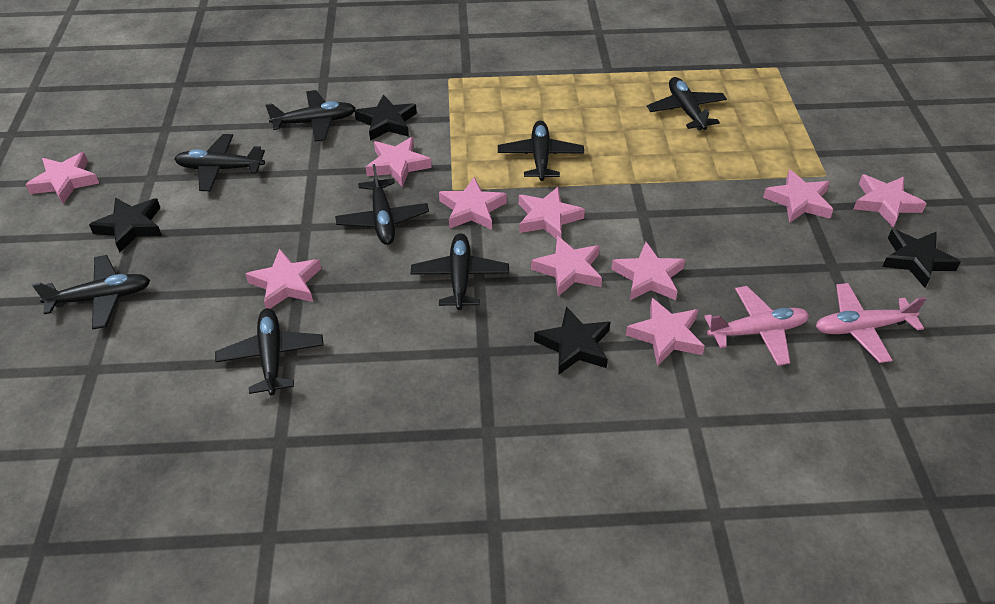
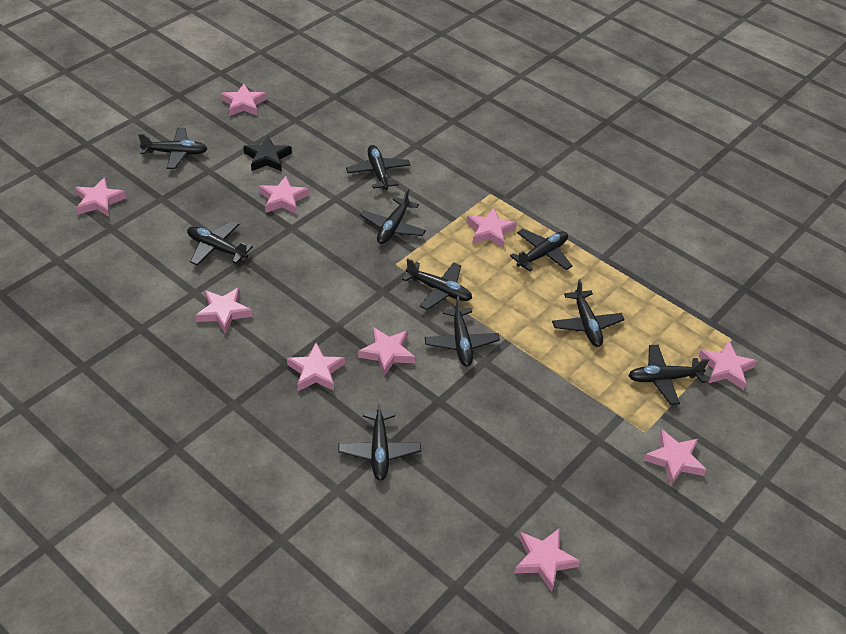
black plane: [32,255,150,330] [174,134,265,191] [215,308,324,395] [265,90,356,141] [335,164,429,245] [411,233,509,310] [498,121,584,181] [647,77,727,130] = 8 -> [138,128,208,169] [187,221,253,266] [338,399,421,481] [346,145,410,190] [360,188,426,244] [402,258,472,310] [424,296,500,367] [510,229,572,271] [552,279,625,347] [628,345,709,405] = 10
black star: [89,197,162,253] [354,94,417,141] [534,306,611,375] [882,229,961,288] = 4 -> [243,136,292,171] = 1
pink plane: [704,286,809,366] [816,283,926,363] = 2 -> none = 0

